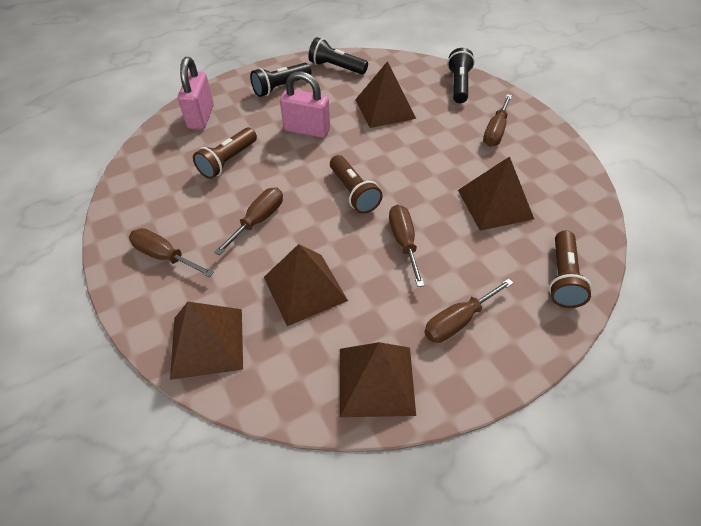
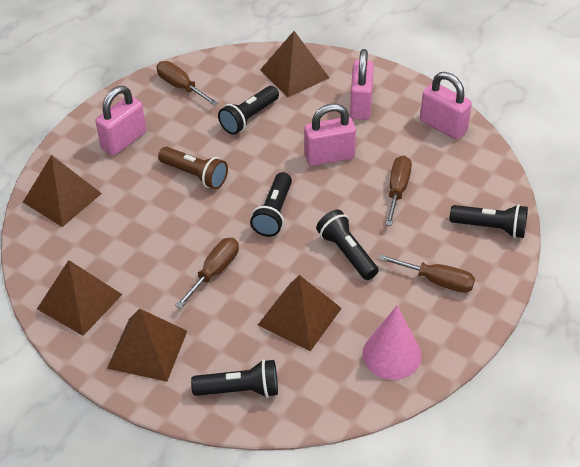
black flashlight: [250,63,311,97] [308,37,368,74] [447,48,475,103] = 3 -> [191,359,278,398] [218,86,279,134] [250,172,292,237] [316,210,378,280] [450,204,528,238] = 5
brown flashlight: [193,127,257,179] [330,155,383,214] [549,230,592,308] = 3 -> [158,147,228,189] = 1
brown screwdriver: [129,228,214,277] [214,187,283,255] [389,205,424,287] [424,278,514,343] [483,94,512,147] = 5 -> [156,61,218,106] [175,238,239,309] [379,254,475,293] [385,156,412,226] = 4
pink cone: none = 0 -> [362,306,422,380] = 1
pink padlock: [178,57,214,129] [280,71,330,138] = 2 -> [96,86,146,156] [304,104,356,166] [350,49,374,120] [420,72,472,140] = 4

